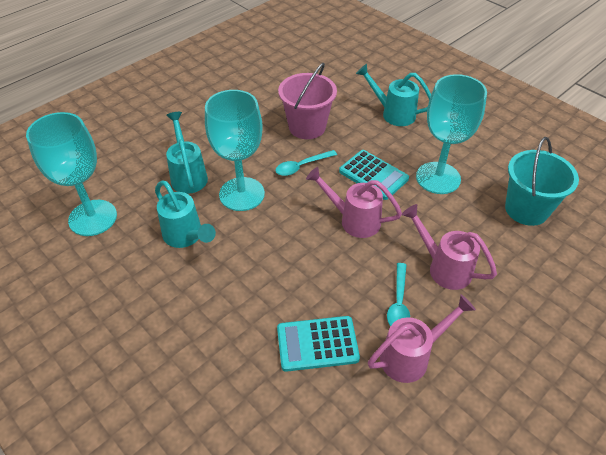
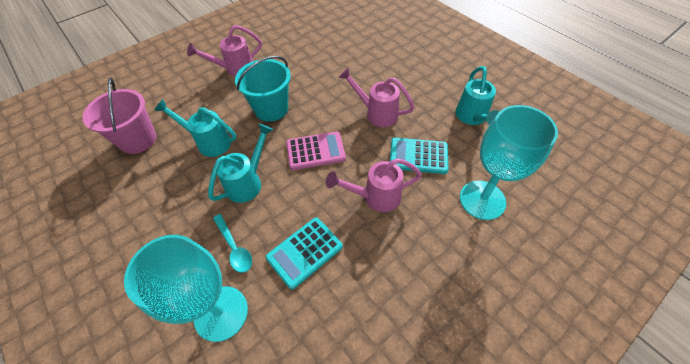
pink calculator: none = 0 -> [286,131,346,170] = 1
turquoise goblet: [26,112,117,236] [205,90,265,211] [416,74,487,194] = 3 -> [124,235,248,342] [460,105,558,220] = 2
turquoise spoon: [275,150,337,176] [387,263,410,326] = 2 -> [213,214,252,273] = 1

